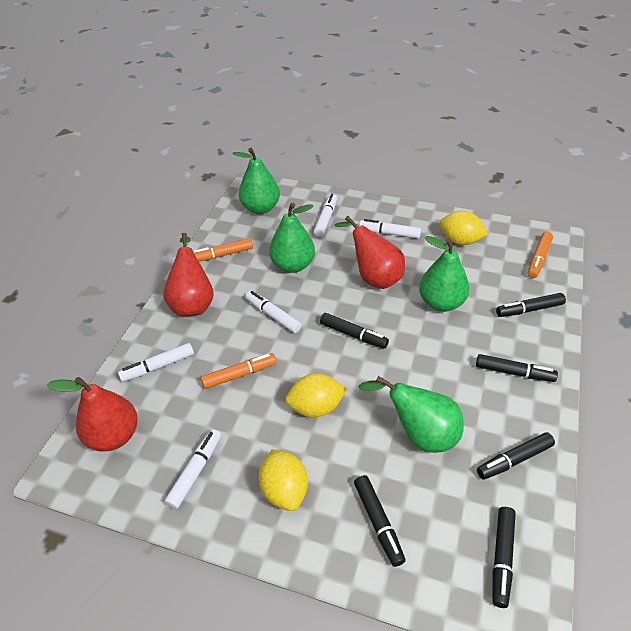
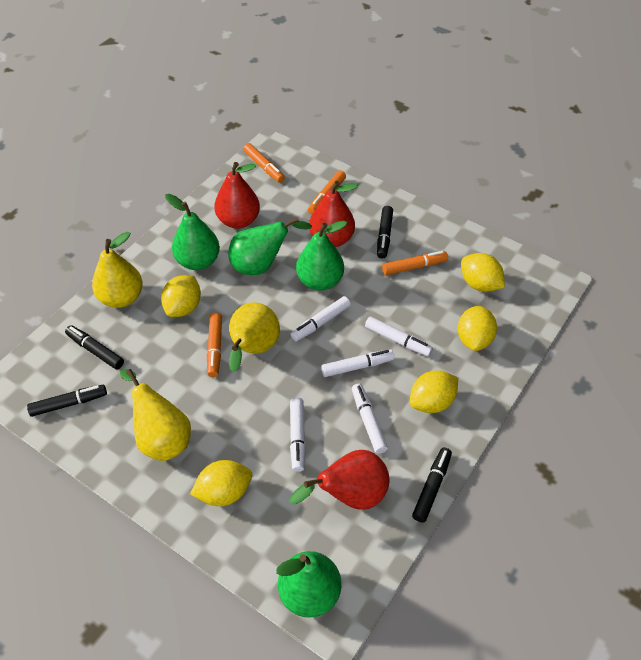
black marker: [320,313,389,349] [354,475,406,567] [476,354,558,382] [477,432,555,479] [493,507,516,608] [496,293,566,317] = 6 -> [27,385,107,417] [65,325,124,370] [377,206,393,259] [412,447,452,523] = 4
orange marker: [193,238,253,261] [201,353,277,389] [528,232,553,278] = 3 -> [207,313,222,377] [243,143,285,183] [308,170,346,215] [382,251,448,275] = 4
yellow lemon: [259,449,308,511] [285,373,347,417] [440,211,488,245] = 3 -> [161,275,201,317] [190,460,252,506] [410,370,458,413] [457,306,497,351] [461,253,505,292] = 5
yellow pear: none = 0 -> [92,232,143,308] [120,369,191,461] [229,303,280,372] = 3

